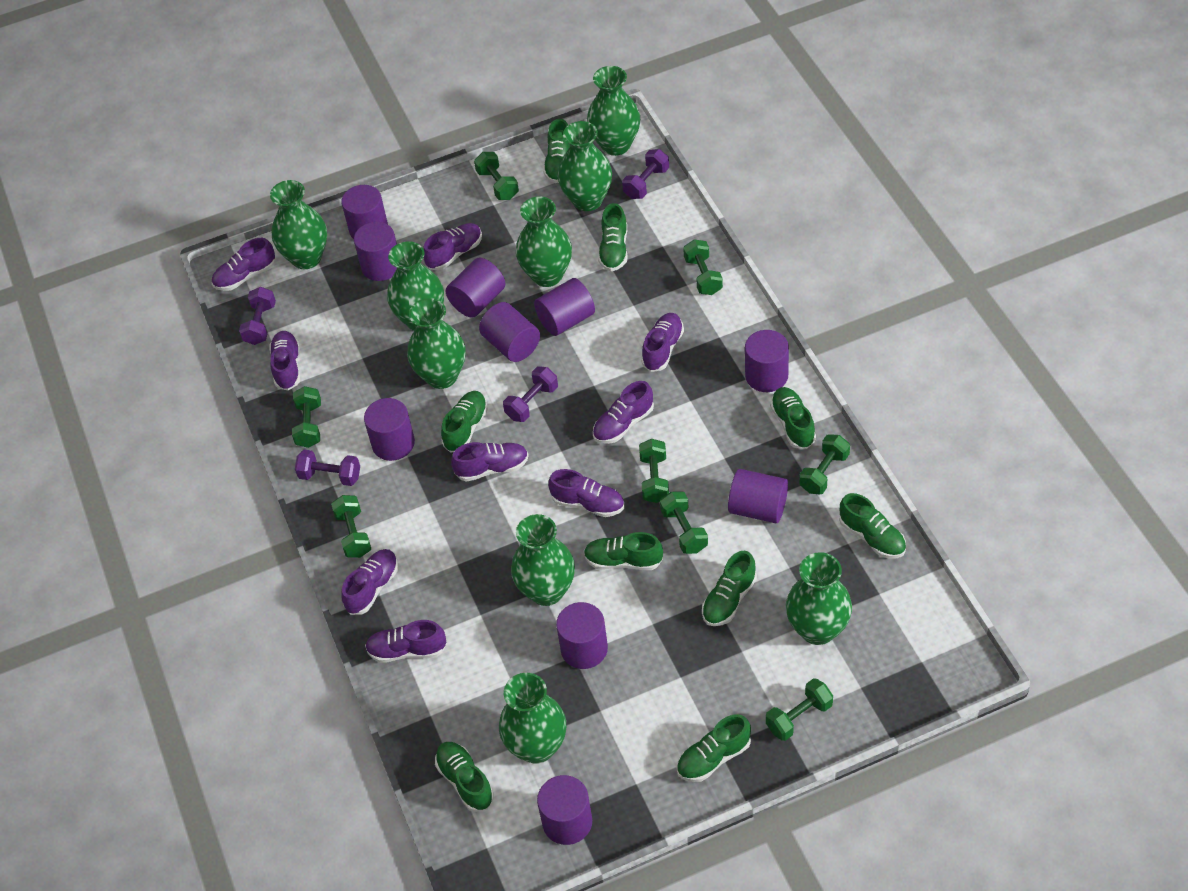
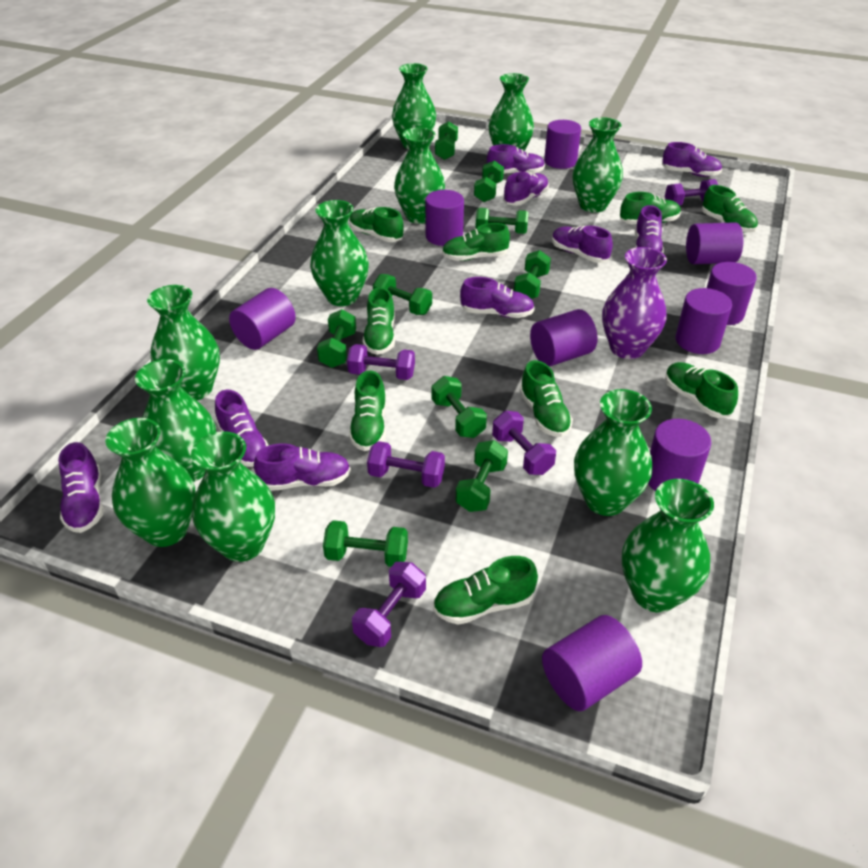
green dumbbell: [292,386,321,448] [331,495,371,558] [474,152,519,200] [639,439,669,503] [660,491,708,554] [683,239,723,295] [766,678,833,741] [799,434,850,494] = 8 -> [317,309,356,368] [323,520,408,567] [373,274,432,315] [432,376,487,438] [435,121,458,160] [456,440,508,512] [474,160,504,202] [475,208,529,234] [514,250,551,299] = 9
green vase: [270,180,327,269] [387,241,444,331] [407,298,466,389] [499,673,566,764] [511,514,575,606] [516,196,572,287] [558,121,612,211] [587,66,640,156] [786,552,852,645] = 9 -> [105,418,196,547] [135,359,216,482] [147,285,220,400] [191,431,275,562] [310,200,369,306] [392,63,436,149] [394,127,445,224] [489,73,534,151] [572,117,623,212] [574,389,652,516] [622,479,714,613] = 11
purple cylinder: [341,185,388,239] [354,222,397,281] [364,398,415,461] [446,258,506,318] [479,302,540,362] [534,278,595,336] [537,775,592,845] [556,602,608,669] [728,469,788,523] [745,330,789,392] = 10 -> [229,288,296,350] [425,190,464,246] [530,309,597,366] [542,615,642,711] [544,120,581,169] [648,419,711,491] [676,288,732,354] [686,222,743,264] [707,262,757,325] = 9
purple dumbbell: [239,287,276,345] [295,450,360,486] [503,366,558,422] [622,149,669,199] = 4 -> [347,344,415,380] [352,562,426,647] [367,441,445,488] [492,411,556,475] [665,179,718,205] = 5
purple vase: none = 0 -> [602,247,667,359] = 1

